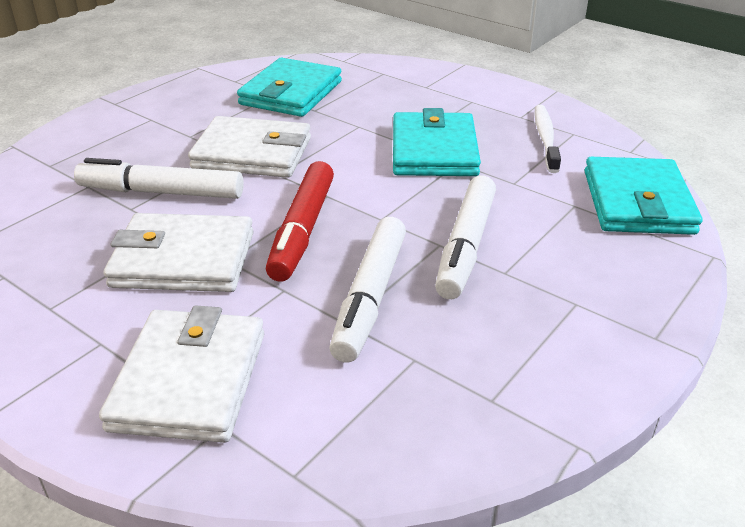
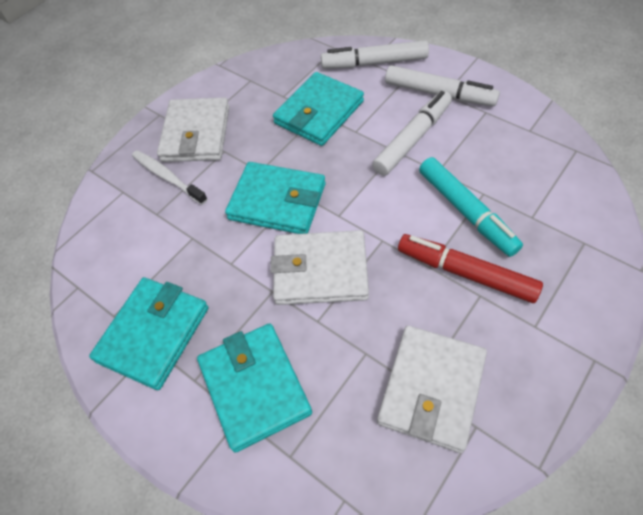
turquoise marker: none = 0 -> [419,157,523,257] = 1
turquoise wallet: [237,58,342,117] [393,108,481,176] [584,157,702,235] = 3 -> [89,277,208,390] [197,323,312,452] [225,162,325,234] [273,72,364,146] = 4

